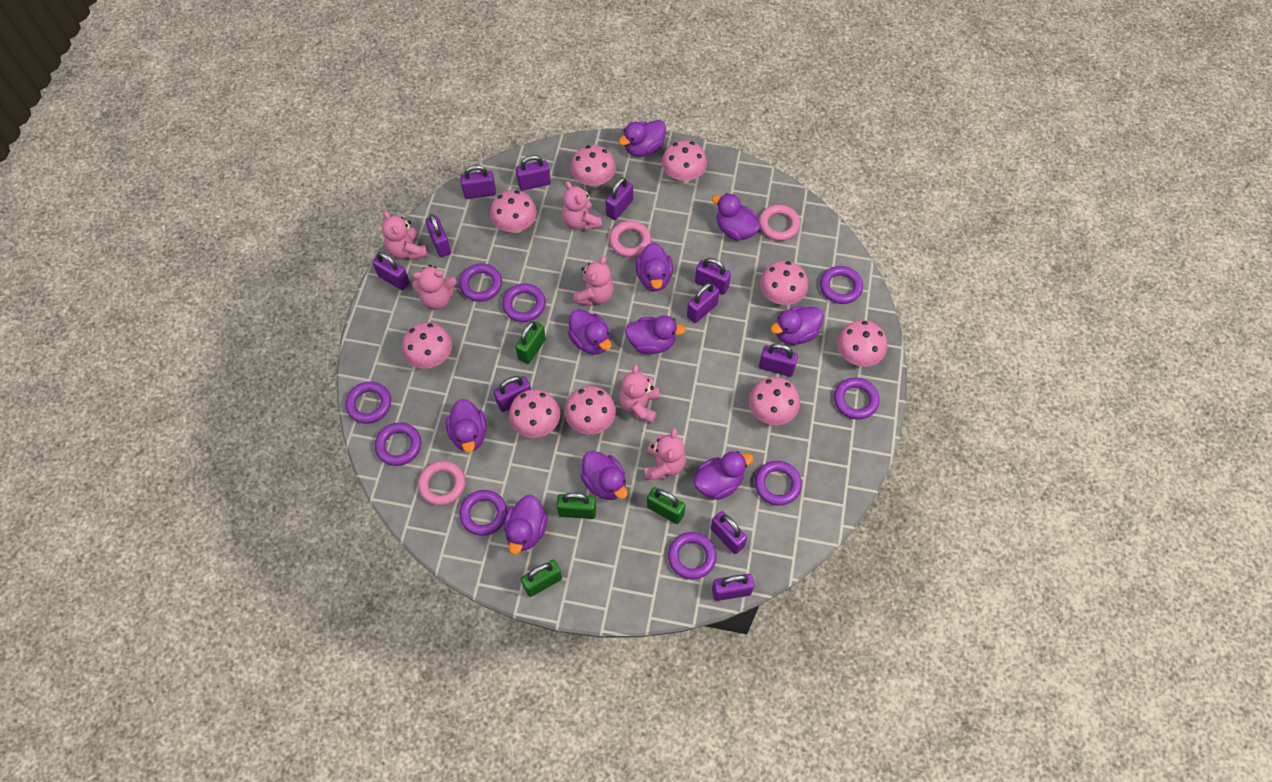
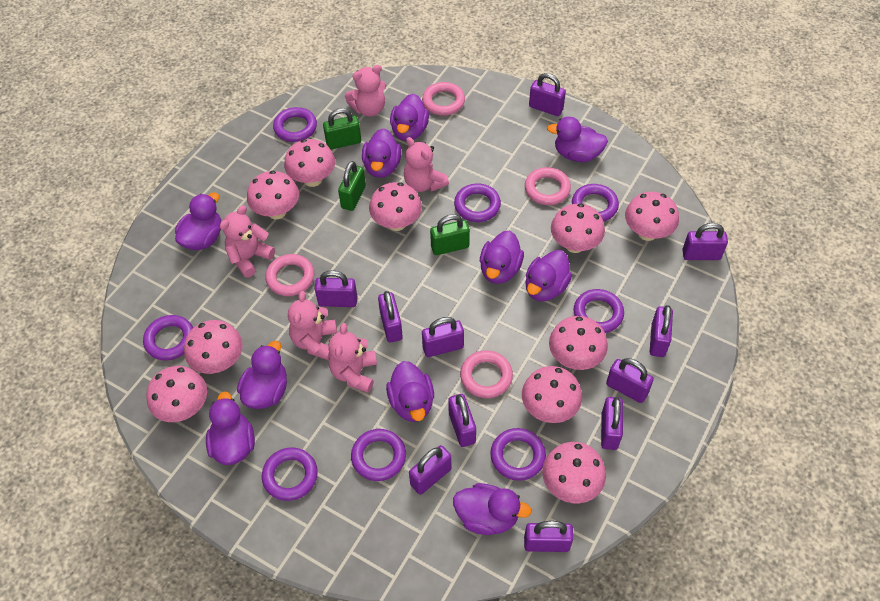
green padlock: [515,321,546,364] [521,560,562,597] [557,493,596,519] [647,487,685,524] = 4 -> [323,108,361,150] [338,161,366,211] [430,214,470,255] = 3
pink mushroom: [402,322,452,369] [490,190,537,233] [509,389,560,438] [564,386,616,435] [570,145,616,188] [662,140,707,183] [749,377,800,425] [760,261,808,305] [837,320,887,367] = 9 -> [146,366,207,422] [184,320,243,374] [247,171,299,219] [284,139,335,187] [369,182,422,231] [522,366,582,423] [542,442,606,503] [549,316,608,370] [551,204,605,253] [625,192,679,241] = 10
pink ring: [418,461,465,506] [609,221,651,257] [759,205,800,241] = 3 -> [265,254,314,296] [422,82,465,116] [460,350,513,398] [525,167,571,205] = 4
pink teddy bear: [382,211,428,260] [412,265,457,310] [562,181,602,231] [573,256,614,306] [619,364,660,423] [644,428,686,480] = 6 -> [220,205,275,278] [288,291,337,360] [328,323,377,393] [345,65,386,116] [404,137,449,192] = 5
purple ring: [345,382,391,424] [375,422,421,466] [459,263,502,302] [459,490,507,536] [502,283,546,322] [668,532,717,579] [755,461,802,506] [820,266,863,304] [834,378,880,420] = 9 -> [143,315,193,361] [262,448,318,501] [273,107,317,142] [351,429,406,481] [454,184,501,222] [490,428,546,481] [572,184,619,222] [573,289,624,333] = 8

